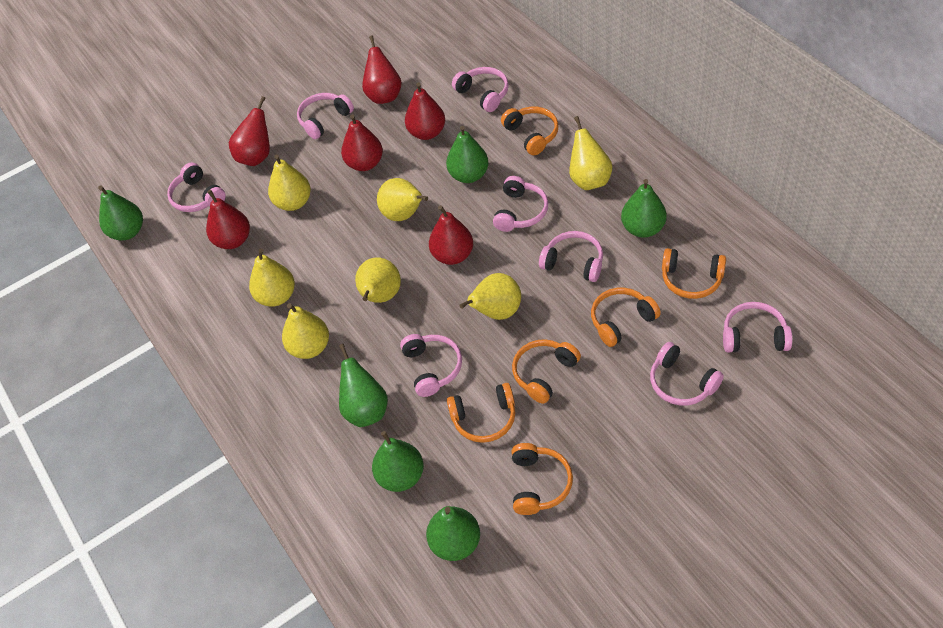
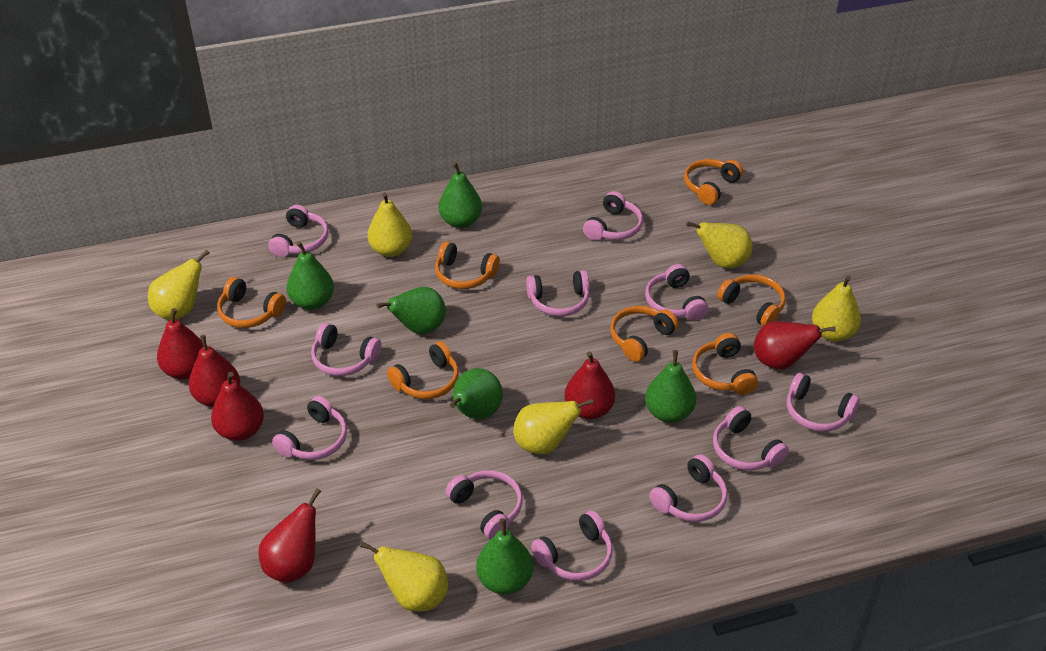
orange headphones: [447,383,515,443] [501,107,559,155] [512,339,581,404] [512,443,573,515] [591,288,661,347] [662,248,726,299] = 6 -> [217,277,286,328] [387,341,459,399] [435,241,500,289] [610,306,679,362] [684,159,743,205] [692,333,758,395] [717,274,786,326] = 7
pink headphones: [167,163,226,212] [297,93,354,139] [400,334,462,397] [452,67,509,112] [493,176,548,232] [539,231,603,282] [650,342,724,406] [723,302,792,353] = 8 -> [268,205,328,257] [272,396,347,460] [311,323,382,376] [445,470,523,539] [526,270,589,316] [531,511,613,581] [583,191,643,241] [645,264,708,320] [649,454,728,522] [713,406,789,470] [787,373,860,432] = 11
yellow pear: [249,248,295,307] [268,155,311,211] [282,303,329,359] [355,257,401,303] [377,178,428,221] [459,273,521,320] [569,116,612,190] = 7 -> [148,250,210,320] [360,541,448,611] [367,192,412,257] [513,399,594,454] [686,221,752,268] [812,276,861,342] = 6

